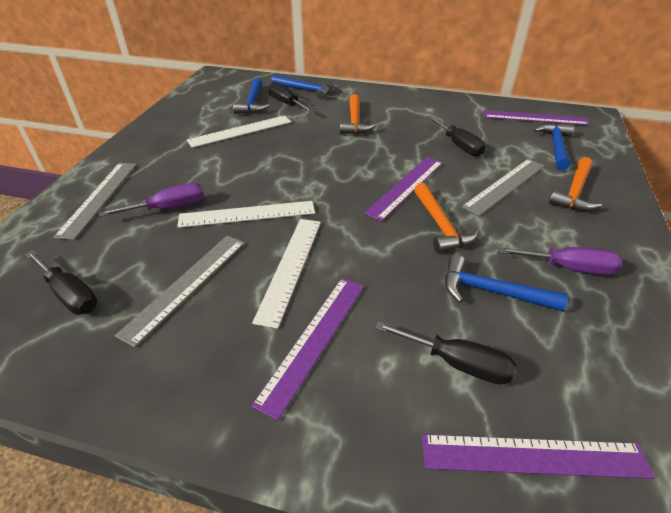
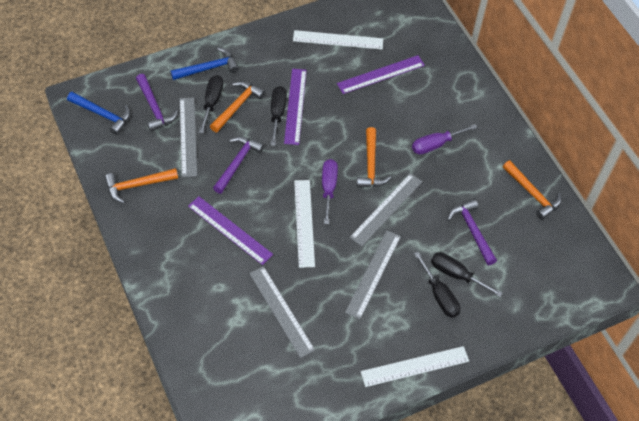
blue hammer: [233,78,270,114] [271,75,333,99] [445,255,568,311] [533,123,574,170] = 4 -> [67,92,131,135] [171,47,239,80] = 2
grey ruler: [53,163,137,240] [115,236,245,347] [462,159,545,216] = 3 -> [180,98,197,177] [249,266,315,358] [345,230,401,319] [350,173,422,246] = 4
orange hammer: [340,94,377,134] [414,183,479,253] [549,157,602,211] = 3 -> [105,168,178,203] [210,81,265,133] [357,127,391,187] [503,160,561,220] = 4
purple hammer: none = 0 -> [136,74,178,132] [213,136,264,194] [447,199,497,265] = 3
purple ruler: [251,278,364,420] [364,157,443,221] [422,434,655,479] [483,110,590,125] = 4 -> [188,196,273,265] [284,69,306,145] [337,55,425,94] = 3

